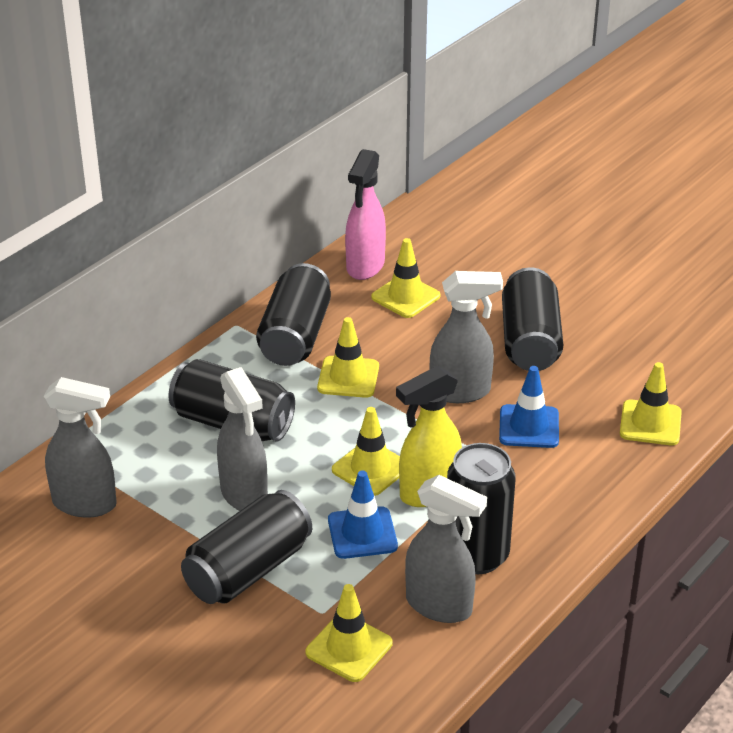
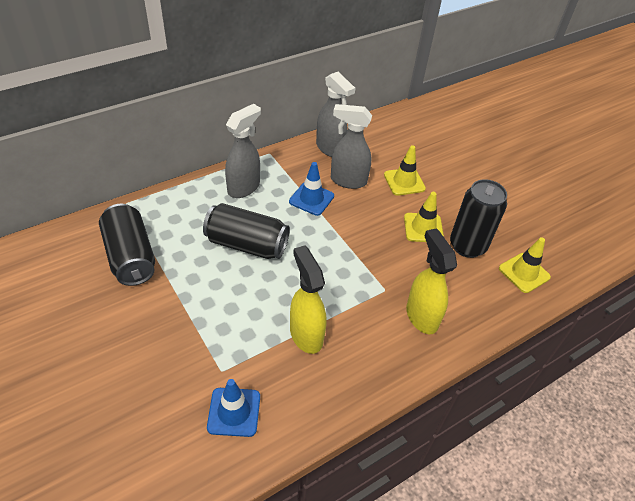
black can: [168,359,295,441] [181,490,312,604] [256,263,331,366] [447,443,516,574] [502,267,563,371] = 5 -> [99,204,155,286] [203,203,290,259] [450,179,507,258] = 3
grey spray bottle: [44,377,117,518] [217,367,268,511] [405,475,487,623] [430,271,503,403] = 4 -> [225,104,261,198] [316,72,355,157] [331,104,372,189] = 3
pink spray bottle: [345,149,386,280] = 1 -> none = 0
yellow spray bottle: [396,366,462,507] = 1 -> [290,246,326,354] [406,228,457,334] = 2
yellow traffic cone: [305,584,392,682] [317,317,379,398] [332,407,400,496] [371,238,440,318] [620,362,682,445] = 5 -> [384,145,426,196] [404,192,444,242] [499,237,551,293] = 3

